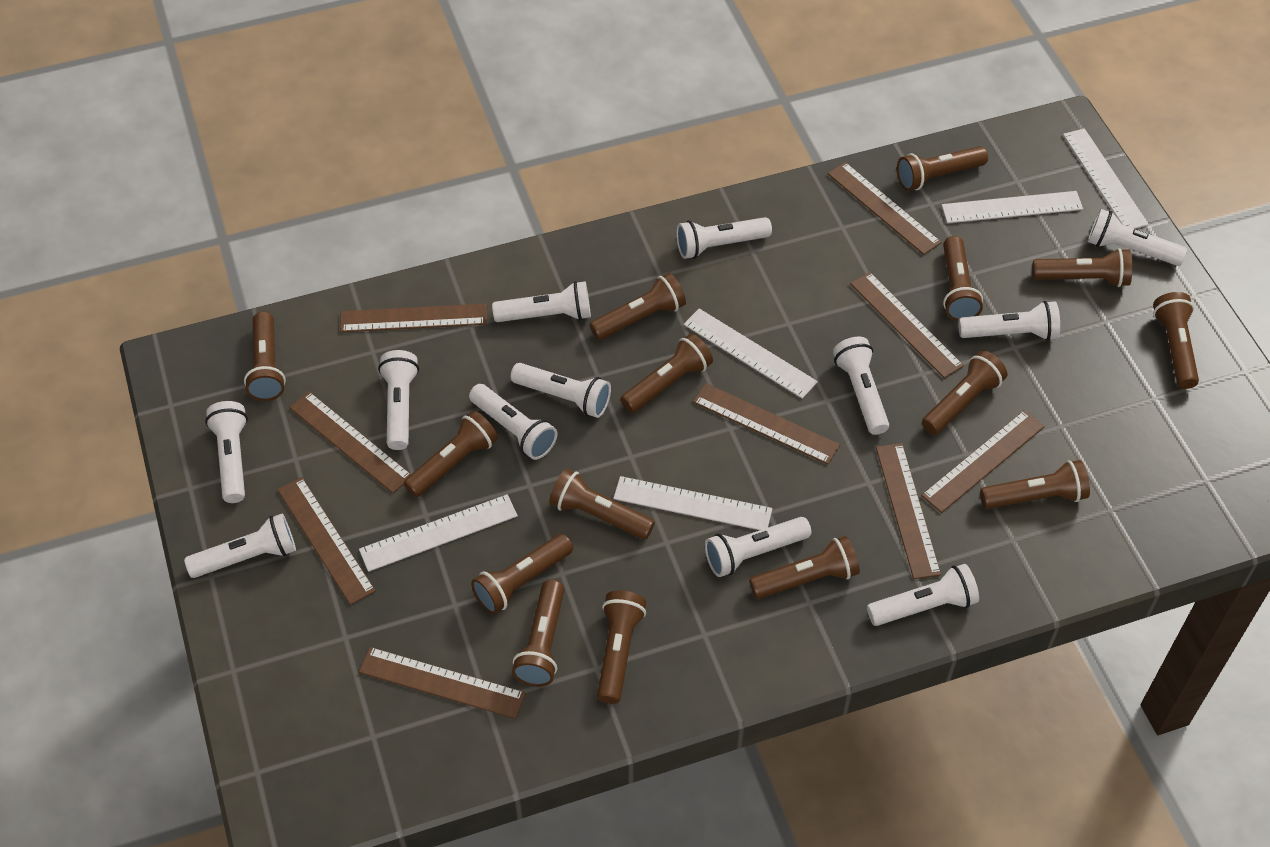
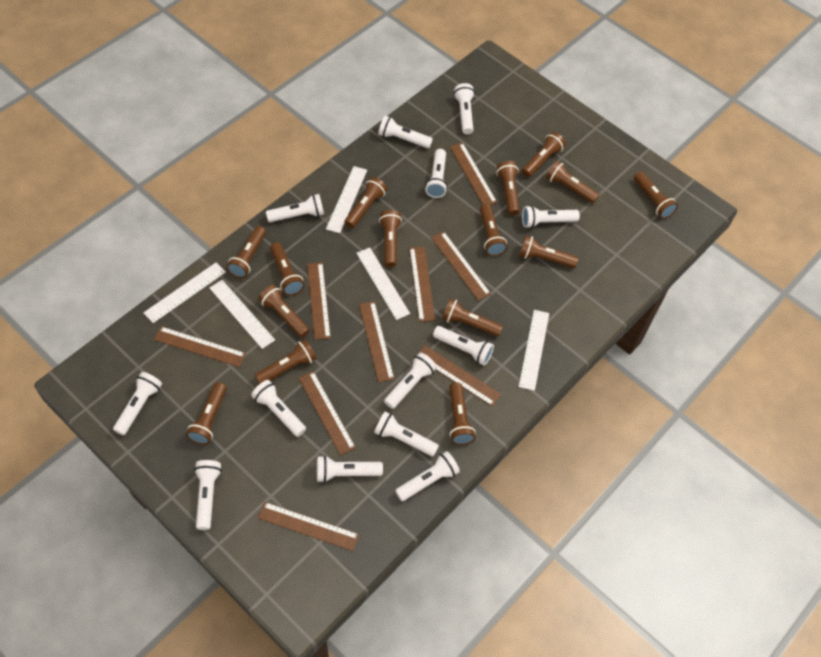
white flashlight: [184,513,296,578] [205,401,248,503] [378,350,419,450] [469,384,557,460] [492,281,591,322] [511,363,611,418] [676,217,772,259] [705,517,811,577] [833,337,889,435] [867,564,979,626] [958,301,1060,341] [1088,209,1187,266] = 12 -> [113,372,162,435] [194,460,222,530] [251,380,306,437] [266,194,324,222] [317,456,383,483] [374,411,439,457] [378,115,433,148] [384,353,437,409] [395,451,460,501] [425,149,448,198] [433,326,494,366] [454,83,475,134] [522,205,580,228] = 13

